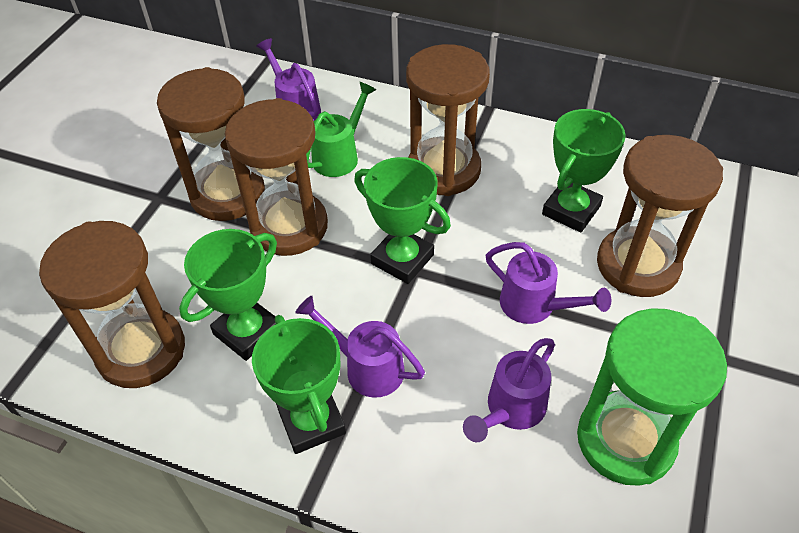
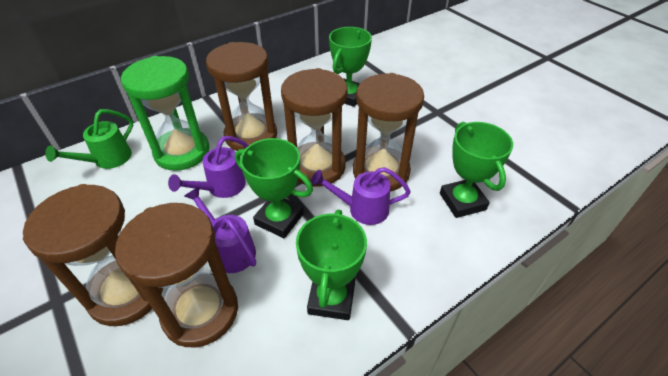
purple watering can: [256,38,321,121] [295,296,425,398] [463,338,555,442] [486,242,611,324] = 4 -> [168,136,249,198] [184,187,256,273] [311,167,411,225] = 3

